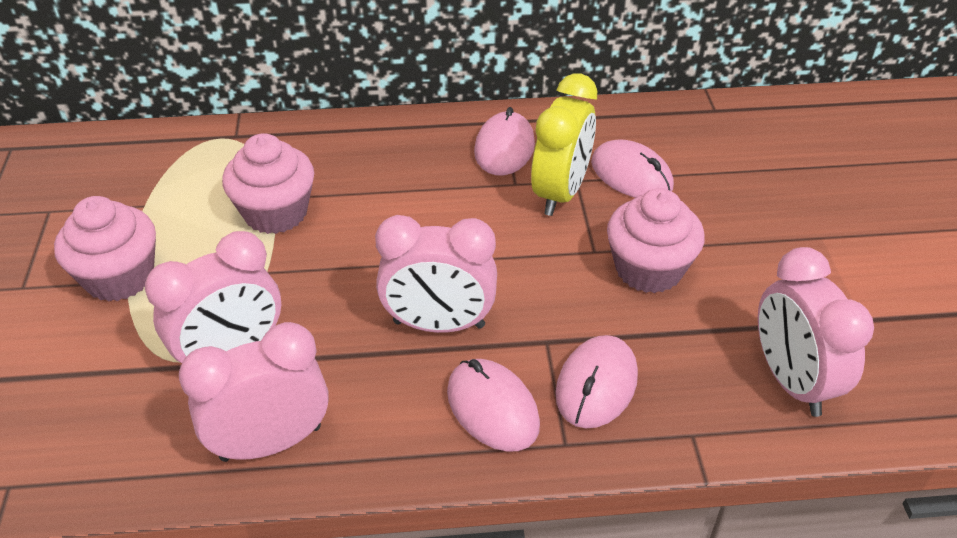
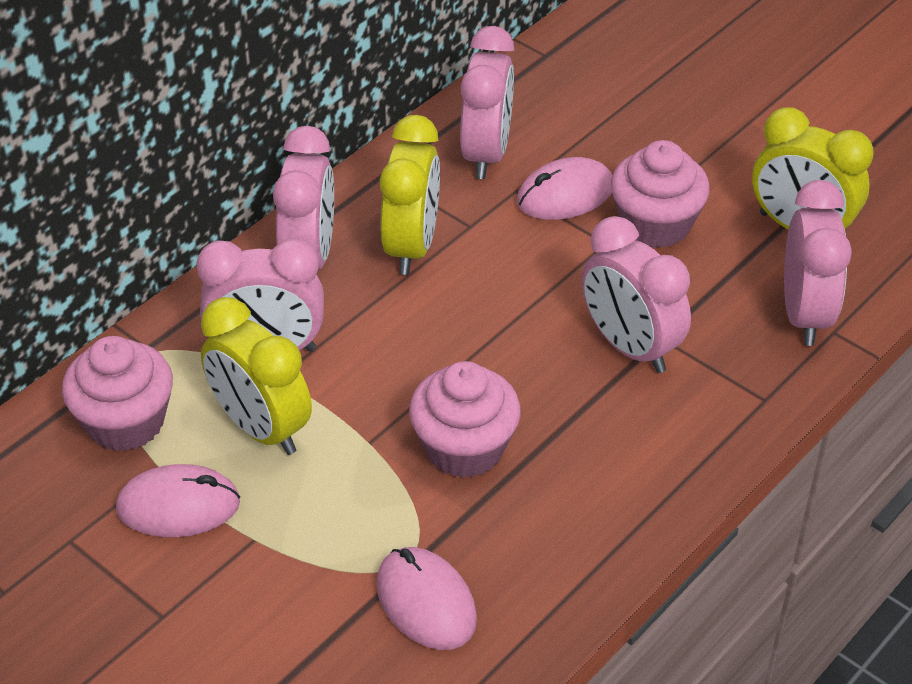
pink clock: [145,231,281,363] [179,322,329,462] [375,215,497,333] [758,247,874,417] = 4 -> [196,238,324,352] [273,126,334,269] [460,26,514,179] [582,216,691,373] [784,180,852,346] = 5
pink mouse: [447,359,540,452] [474,107,535,175] [555,335,638,428] [591,139,674,198] = 4 -> [116,464,240,537] [376,547,477,650] [517,157,612,220] = 3
yellow clock: [531,73,597,216] = 1 -> [201,297,312,455] [380,115,440,275] [752,107,874,230] = 3

